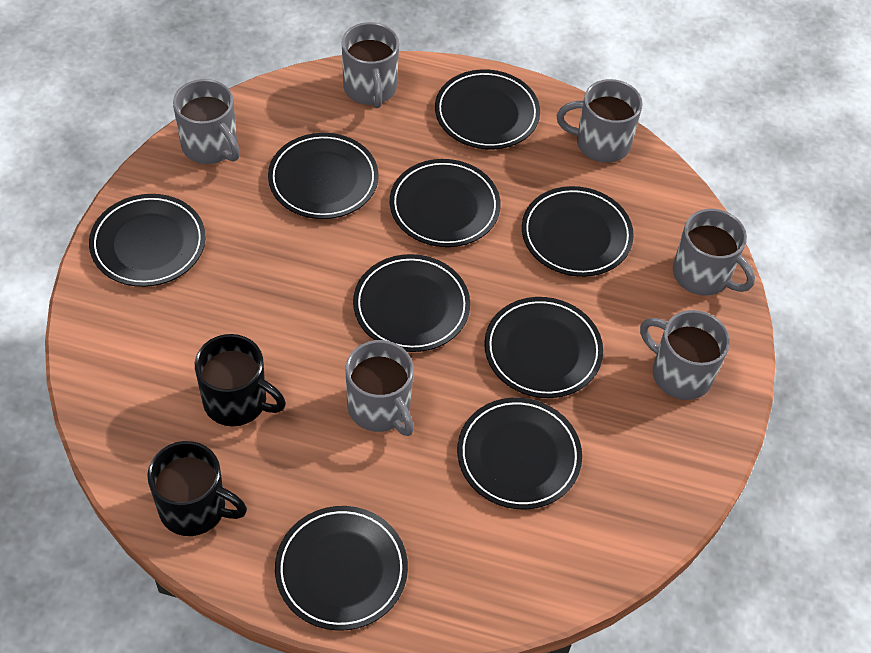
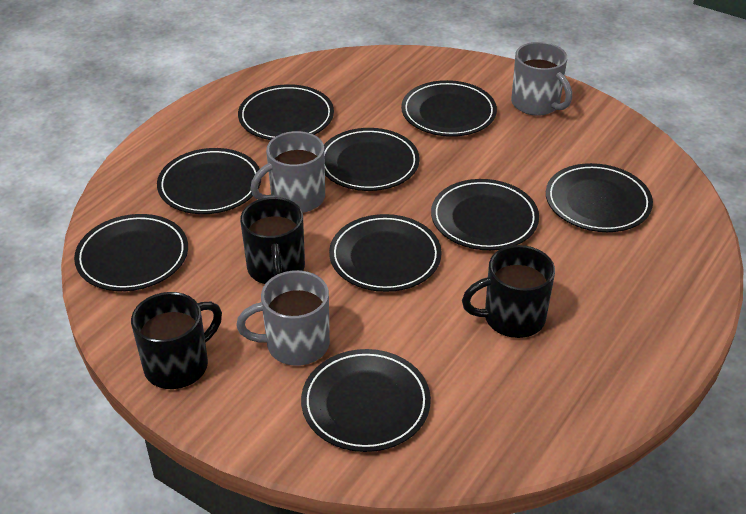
black mug: [147,441,247,536] [195,334,286,426] = 2 -> [131,292,222,389] [240,197,305,284] [462,245,555,338] = 3
grey mug: [173,79,240,164] [342,22,399,108] [346,340,414,436] [557,79,643,163] [640,310,730,400] [673,209,755,295] = 6 -> [236,270,330,366] [250,131,325,213] [511,42,572,116] = 3

